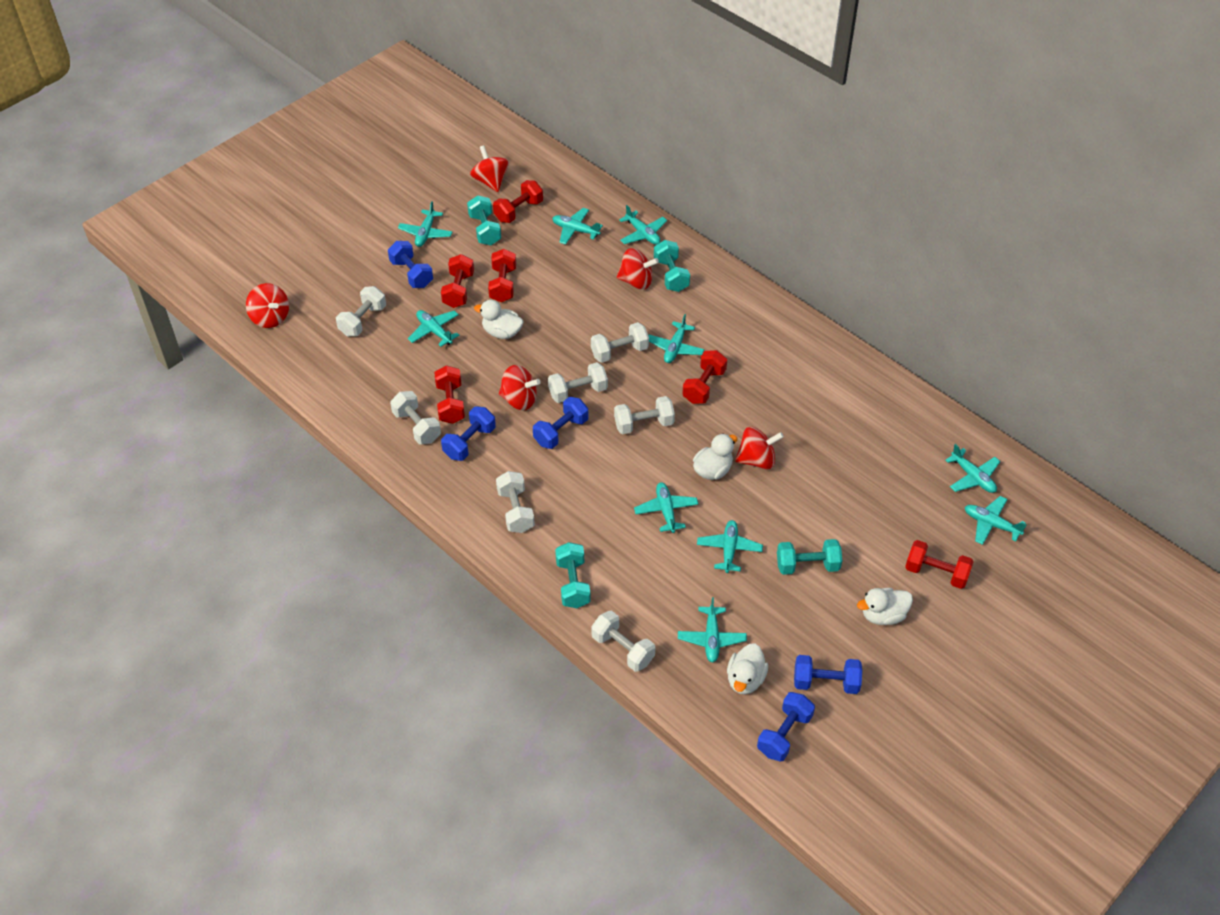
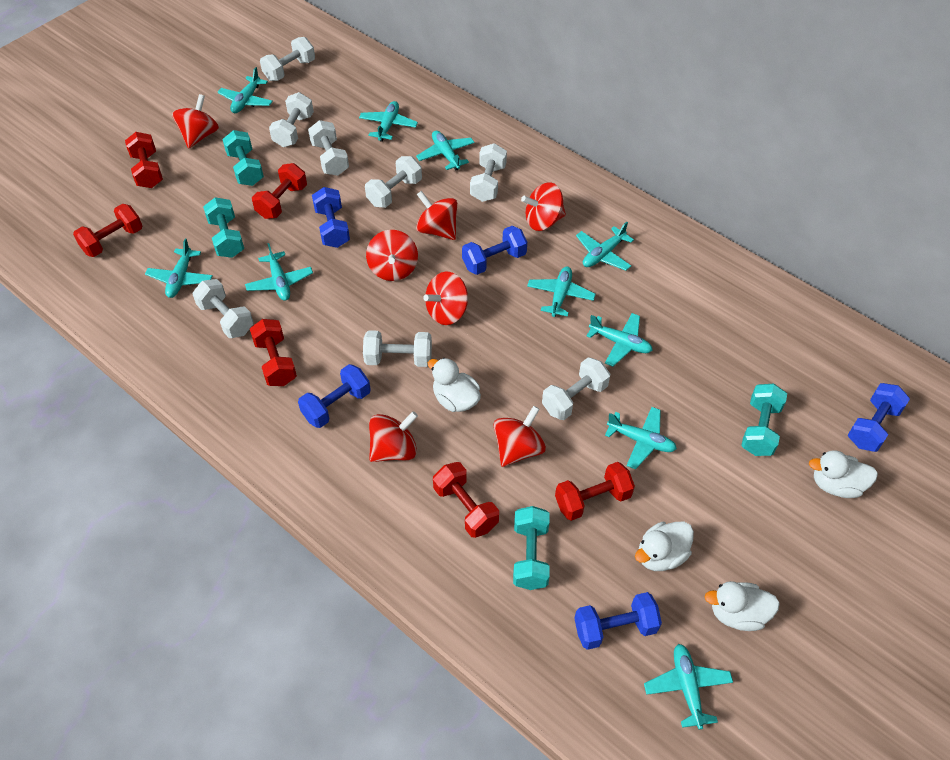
red spinning top: [246,283,289,328] [470,145,509,192] [499,365,541,410] [617,248,659,290] [735,426,784,469] = 5 -> [172,94,219,149] [366,230,418,281] [369,411,418,462] [416,191,457,240] [423,271,468,325] [493,406,546,467] [521,182,566,231] = 7
white dumbbell: [336,286,386,336] [390,391,441,444] [496,471,535,533] [548,362,608,403] [591,322,649,363] [591,611,655,672] [614,396,675,434] = 7 -> [192,279,254,338] [260,37,315,81] [269,92,314,147] [308,120,349,176] [363,330,432,367] [365,156,422,208] [470,143,507,202] [542,357,610,420] = 8

